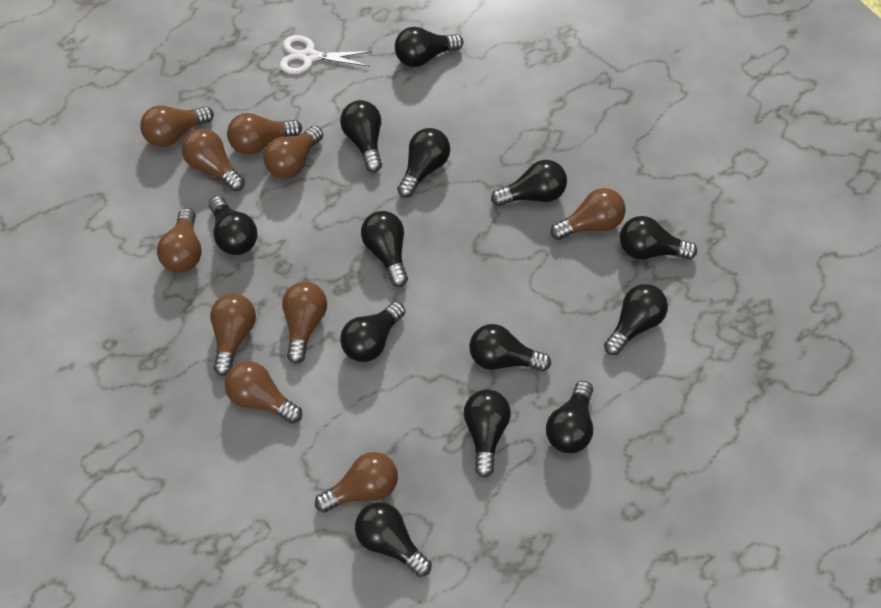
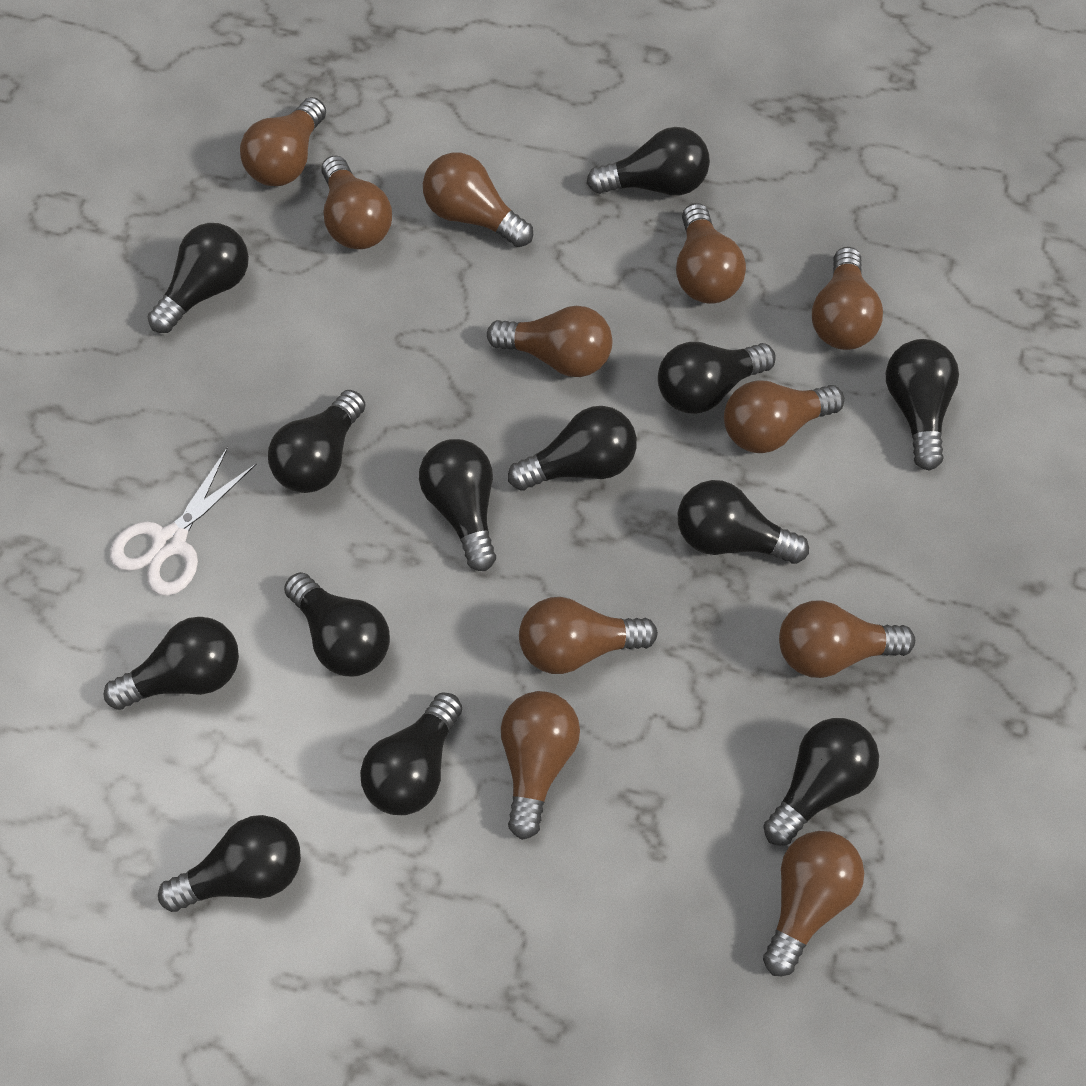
brown light bulb: [140,105,214,147] [157,208,202,273] [182,129,245,191] [210,293,256,376] [225,361,302,424] [227,113,302,155] [263,125,323,179] [282,282,327,364] [315,452,398,512] [550,188,626,240] = 10 -> [240,97,326,186] [322,155,392,249] [423,153,533,247] [487,306,612,377] [501,691,580,840] [519,597,658,674] [676,203,746,304] [724,380,844,453] [763,831,864,976] [779,600,915,678] [812,247,883,350] = 11

